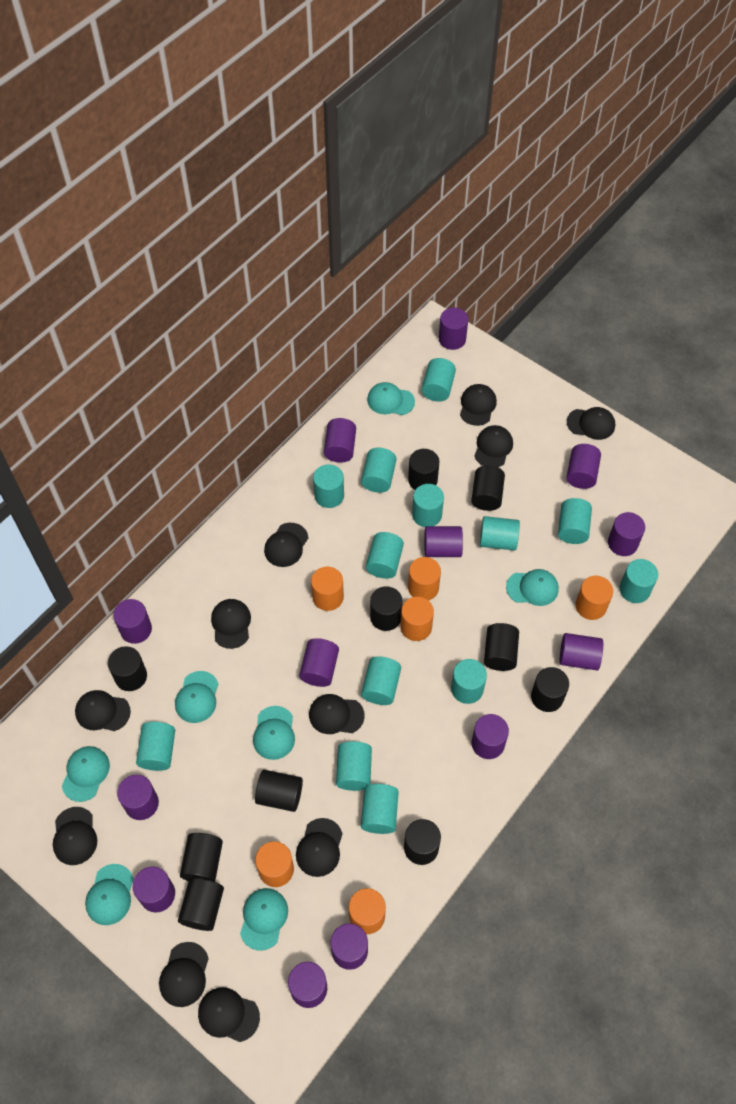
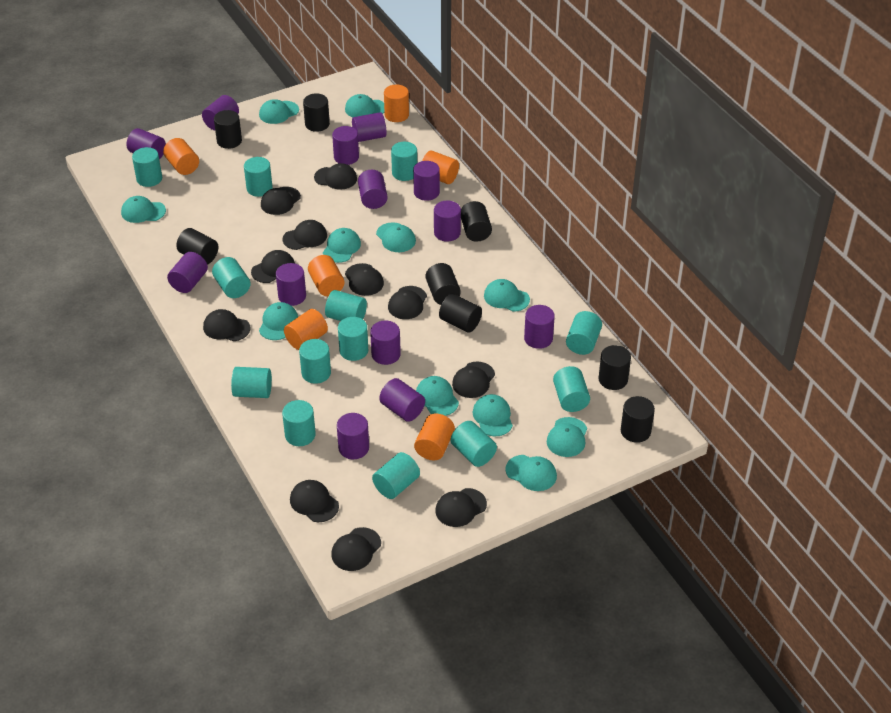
black cylinder: [108,646,147,691] [178,878,224,931] [180,833,223,882] [255,770,303,812] [370,586,403,631] [404,819,441,865] [408,449,439,490] [471,465,505,511] [484,623,519,671] [531,667,569,712] = 10 -> [176,228,218,265] [214,110,242,149] [303,94,330,132] [425,263,461,305] [439,294,482,332] [461,201,492,242] [598,345,631,390] [621,396,655,443] = 8
turquoise cap: [62,746,110,802] [85,864,134,925] [175,671,218,723] [240,888,288,951] [253,706,295,760] [367,382,415,415] [506,569,559,606] = 7 -> [121,196,166,223] [259,99,299,124] [259,302,298,340] [323,228,361,263] [345,94,384,117] [376,222,416,252] [416,376,459,416] [473,394,513,436] [484,279,530,312] [505,455,557,491] [547,417,587,457] = 11

